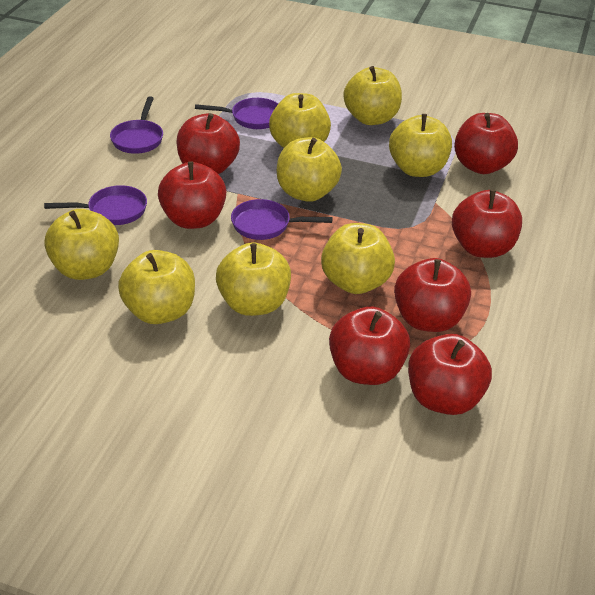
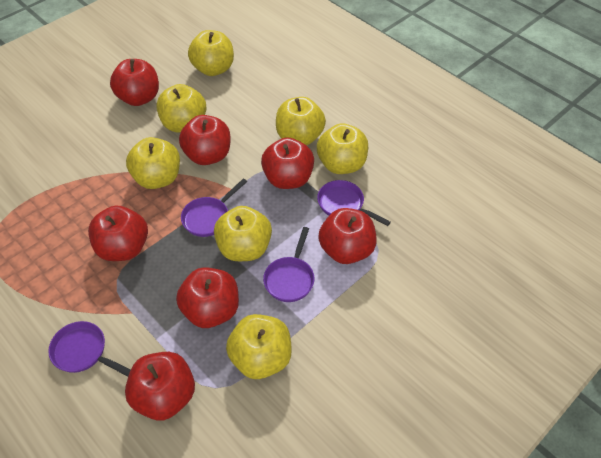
yellow apple: [44,209,119,280] [118,250,195,324] [216,242,291,316] [269,93,331,148] [277,137,342,202] [321,223,395,294] [343,66,402,125] [389,114,452,177] = 8 -> [126,137,180,189] [156,84,206,133] [188,30,234,76] [214,206,272,261] [226,314,292,379] [276,97,326,145] [317,123,368,174] = 7

